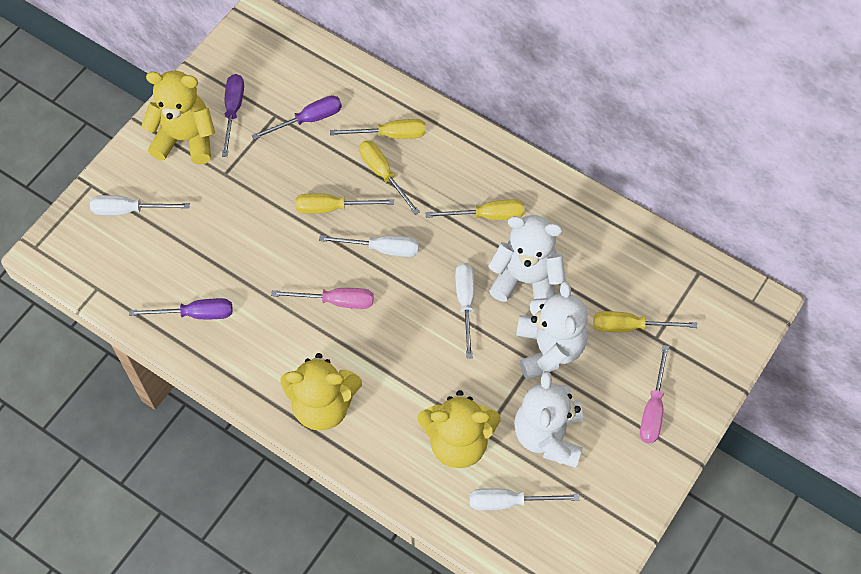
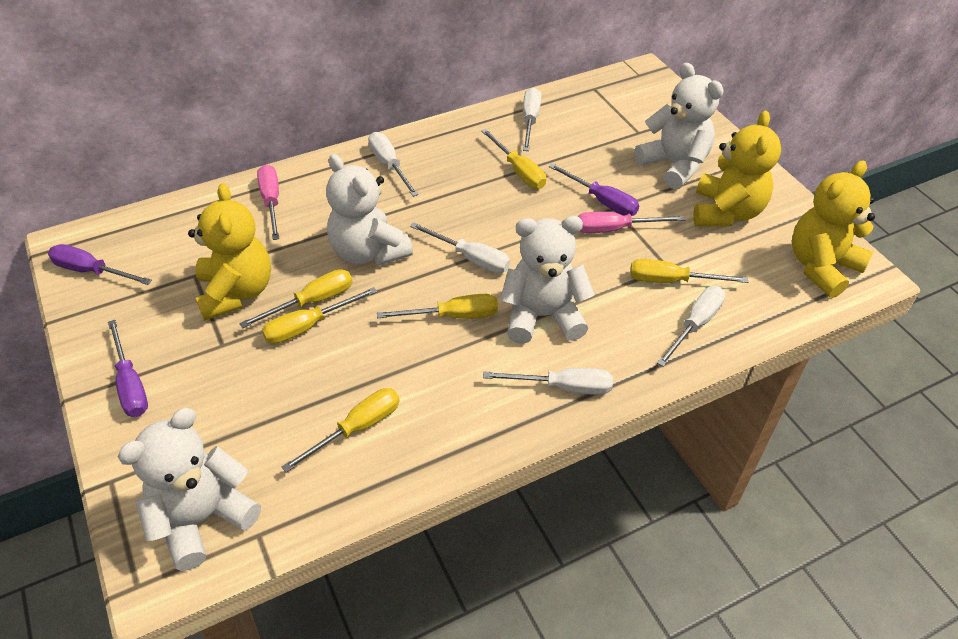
white screwdriver: [90,195,190,215] [319,235,419,257] [455,263,475,358] [469,488,579,511] = 4 -> [368,132,419,197] [410,223,510,273] [483,368,613,395] [523,88,541,151] [657,286,726,367] = 5
white teddy bear: [488,215,566,302] [514,371,583,468] [516,281,588,379] = 3 -> [118,408,261,571] [326,154,413,266] [500,216,595,344] [634,63,723,190] = 4
yellow screwdriver: [295,193,394,214] [330,119,426,139] [359,140,420,215] [425,199,525,220] [593,311,697,332] = 5 -> [239,269,352,328] [262,287,377,344] [281,388,400,472] [377,294,498,319] [481,129,546,189] [630,259,748,283] = 6

